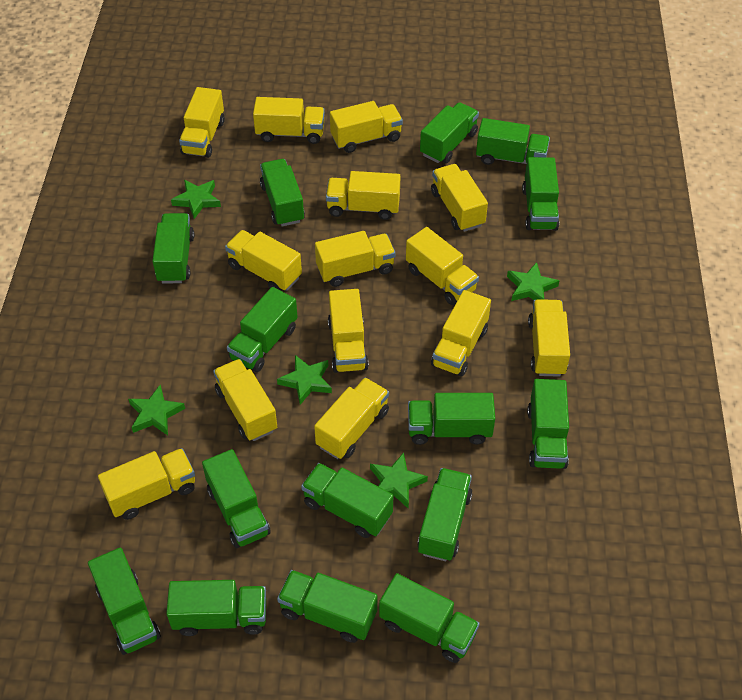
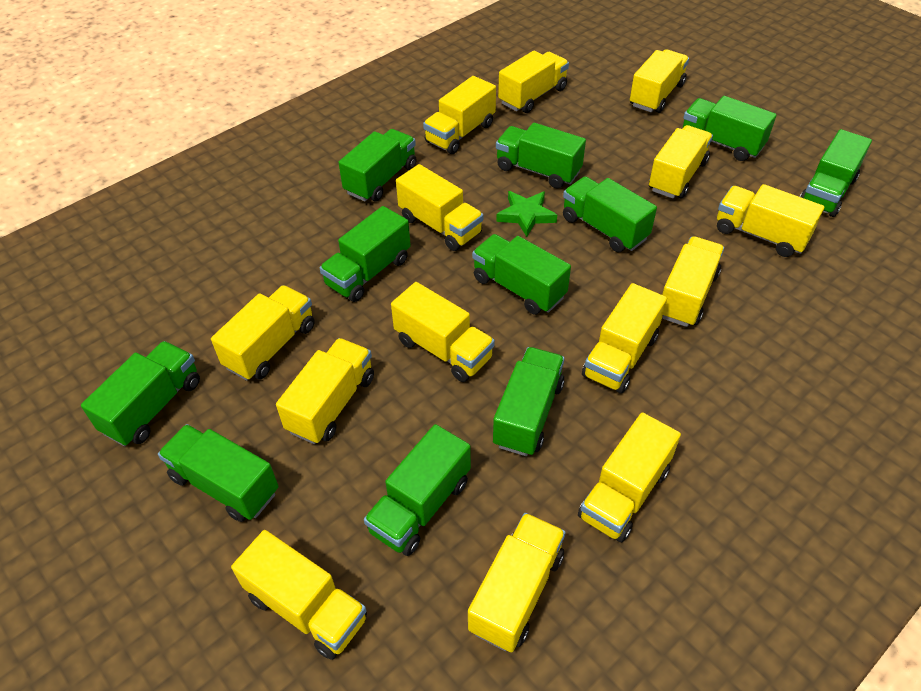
green star: [128,385,185,435] [171,180,221,219] [277,355,332,405] [370,452,428,508] [507,262,559,301] = 5 -> [496,191,557,237] = 1
green truck: [88,547,161,655] [152,213,194,283] [166,580,266,636] [202,449,271,548] [227,287,298,372] [260,159,305,226] [277,570,377,643] [301,463,393,538] [379,573,480,663] [408,393,495,445] [417,468,472,561] [420,102,479,163] [476,118,550,165] [522,157,559,231] [527,379,569,469] = 15 -> [81,341,200,446] [158,424,279,522] [320,206,411,302] [339,129,417,202] [364,424,471,556] [472,234,571,315] [493,347,565,456] [496,123,586,189] [563,176,657,252] [683,96,777,161] [800,129,872,217] = 11

